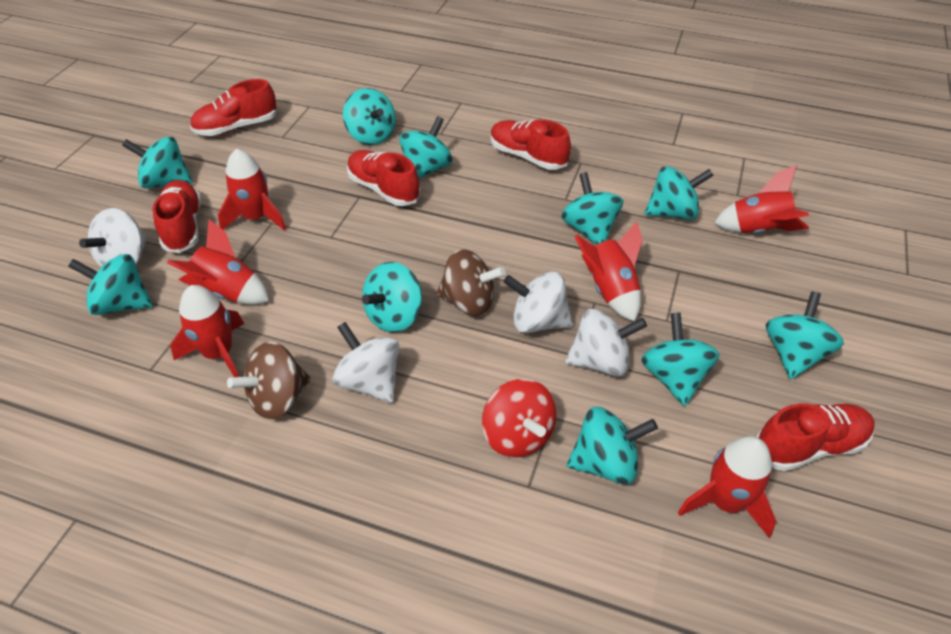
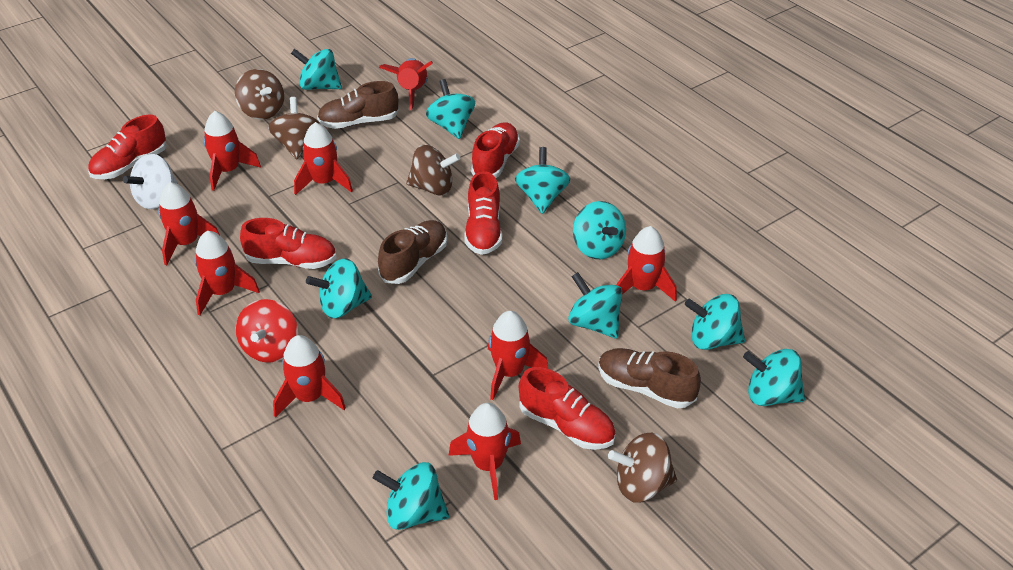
brown shoe: none = 0 -> [317,81,399,129] [378,220,447,284] [598,348,701,408] = 3
brown spinning top: [227,342,311,420] [436,249,506,316] = 2 -> [235,69,284,120] [268,97,320,159] [406,145,460,195] [608,433,677,503] = 4
red rocket: [167,220,270,305] [170,285,244,377] [218,148,286,231] [574,221,643,322] [678,436,776,538] [714,165,809,234] = 6 -> [158,182,220,265] [194,231,260,315] [203,111,261,191] [273,335,346,418] [294,122,353,195] [379,58,433,110] [448,403,521,500] [488,311,548,400] [616,226,677,302] = 9
turquoise spinning top: [68,254,153,315] [122,137,193,188] [343,88,396,145] [362,262,422,333] [399,116,453,179] [561,172,623,245] [567,407,658,484] [641,313,719,406] [644,166,714,220] [766,292,844,380] = 10 -> [291,48,342,90] [306,258,372,318] [373,462,449,530] [426,79,475,139] [515,147,570,214] [568,272,622,338] [573,201,626,259] [685,294,745,350] [743,349,805,406] = 9
white spinning top: [79,208,147,267] [333,322,399,403] [504,272,573,333] [565,309,647,376] = 4 -> [123,154,178,209] = 1

